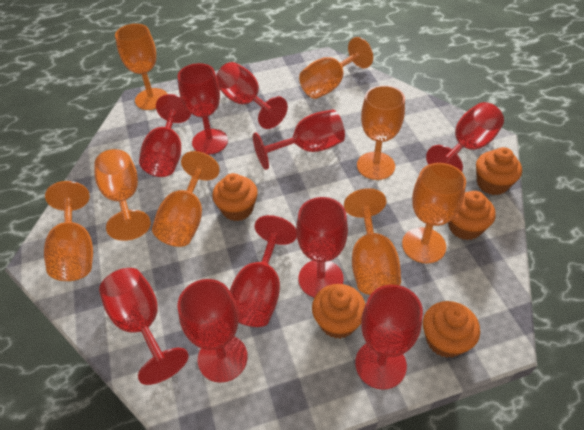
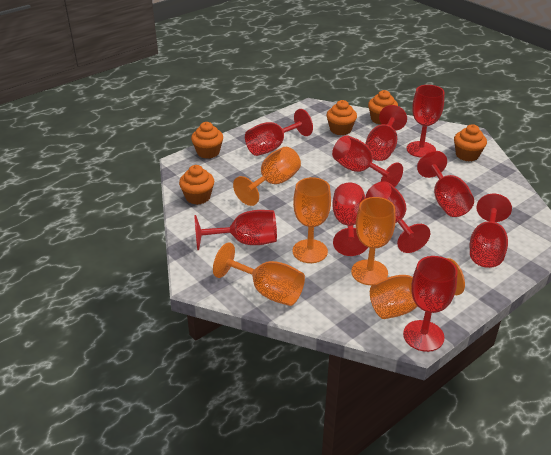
orange goblet: [44,181,93,281] [94,149,151,241] [115,24,167,110] [152,151,220,247] [299,37,373,99] [344,188,401,295] [357,85,405,180] [402,163,466,264] = 8 -> [213,242,305,306] [233,147,301,206] [293,177,331,263] [351,197,396,285] [370,258,465,319] = 5

